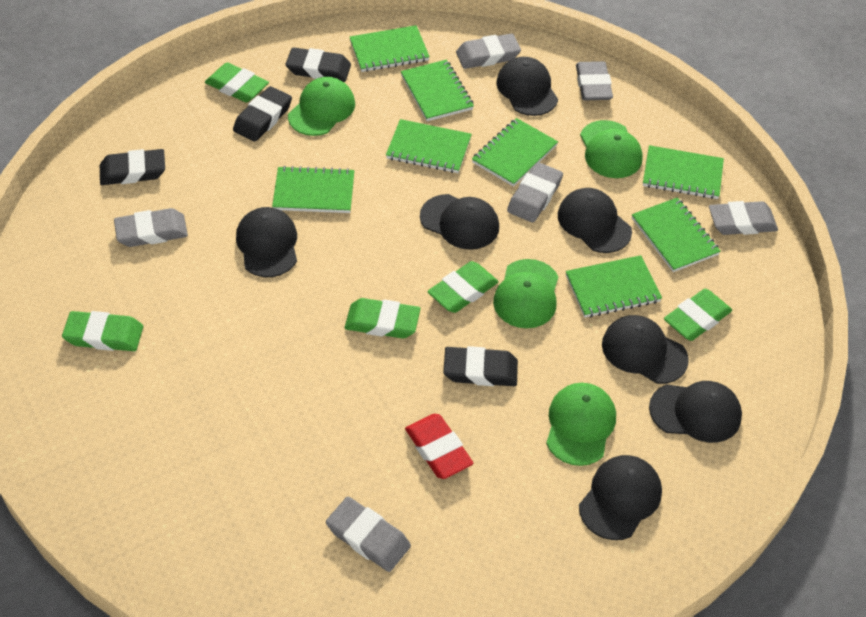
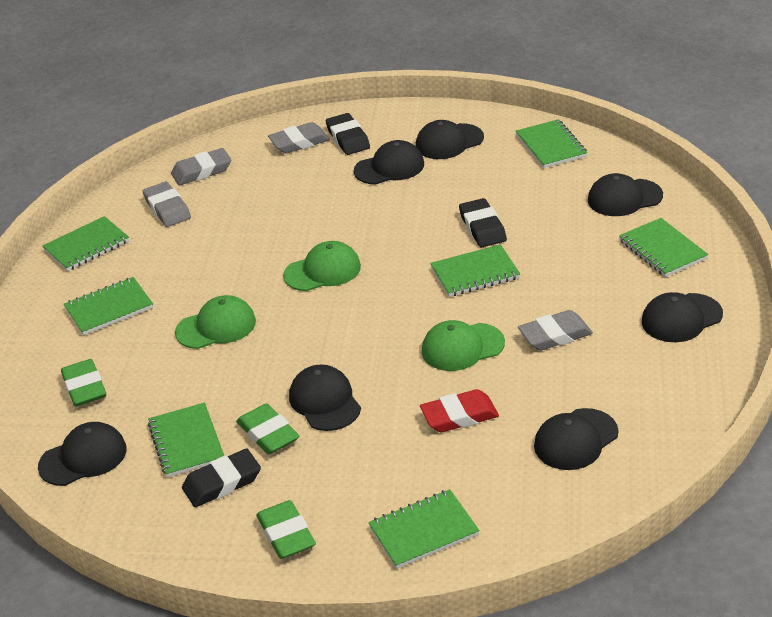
black eraser: [100,149,165,185] [233,86,292,142] [286,47,351,82] [443,346,518,386] = 4 -> [182,448,261,507] [325,113,370,155] [459,198,507,247] = 3
green cap: [288,77,355,136] [493,259,558,328] [546,383,616,466] [580,120,643,178] = 4 -> [175,295,256,349] [283,241,361,291] [422,320,505,371] = 3
green eraser: [62,311,143,351] [205,62,269,103] [345,298,421,339] [427,261,499,313] [664,289,732,341] = 5 -> [61,359,106,407] [236,403,299,454] [256,500,316,559] = 3
green notebook: [272,166,354,213] [350,25,430,72] [386,119,472,173] [401,60,474,121] [472,118,558,187] [566,255,662,318] [632,197,721,272] [643,145,724,199] = 8 -> [42,216,129,271] [64,277,153,335] [148,402,224,478] [368,489,480,569] [430,244,520,297] [516,119,587,168] [619,218,708,277] = 7
grey eraser: [114,208,188,247] [326,497,411,572] [456,33,521,69] [507,162,563,223] [576,61,613,100] [709,201,778,235] = 6 -> [143,182,191,227] [171,148,231,185] [268,122,330,153] [518,310,593,351] = 4

